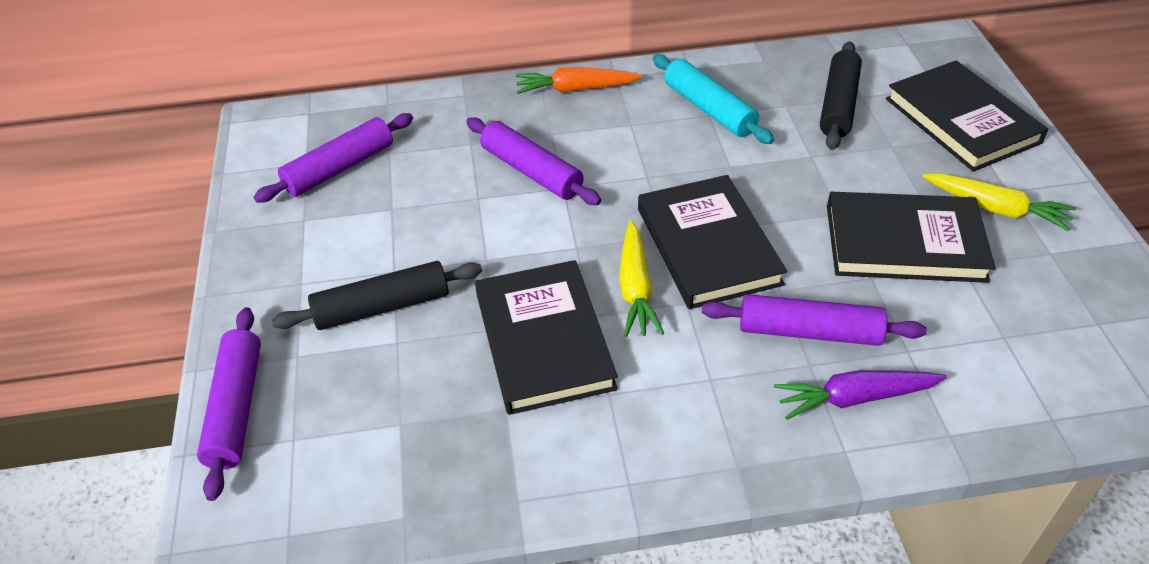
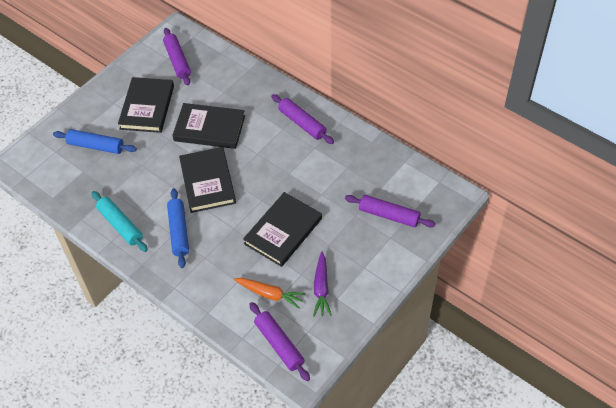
black rolling pin: [272,261,482,330] [820,41,862,150] = 2 -> none = 0
blue rolling pin: none = 0 -> [53,129,137,154] [167,188,189,268] = 2
yellow carrot: [619,221,664,337] [923,173,1076,231] = 2 -> none = 0

